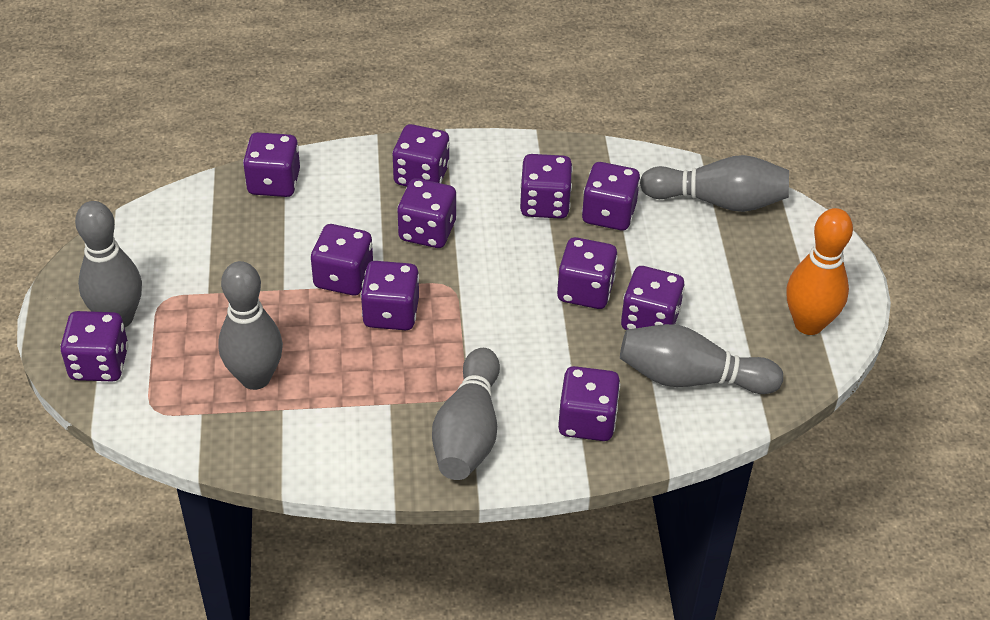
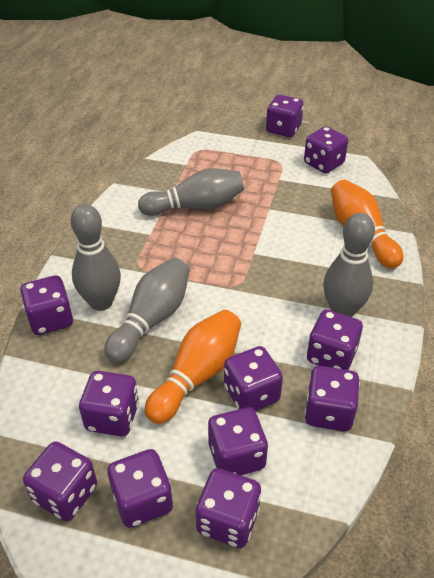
grey bowling pin: [75,201,142,328] [218,261,283,390] [432,348,500,480] [620,324,783,394] [640,155,789,212] = 5 -> [71,204,121,311] [104,258,190,363] [138,168,244,216] [323,213,375,317] = 4
orange bowling pin: [786,208,853,335] = 1 -> [145,310,241,424] [331,180,404,269] = 2

